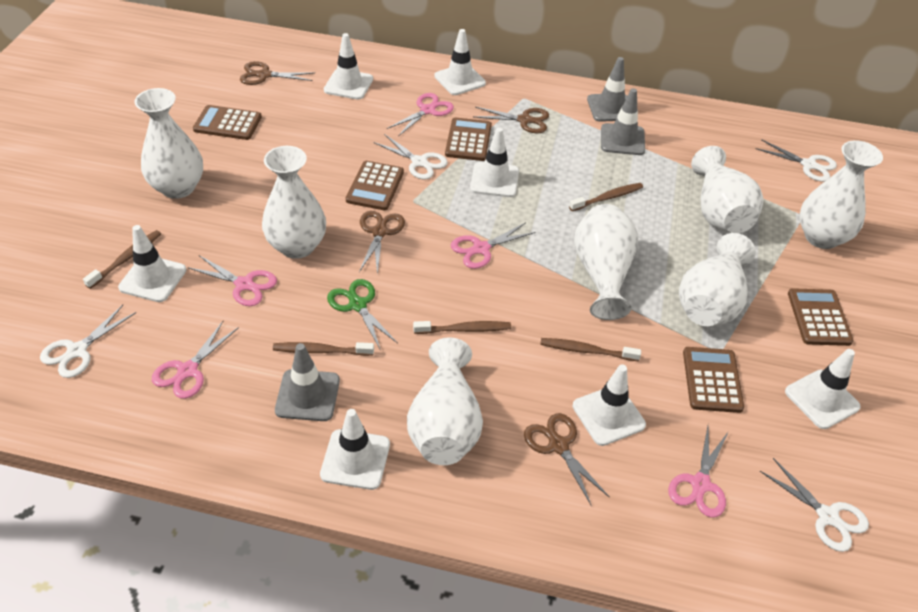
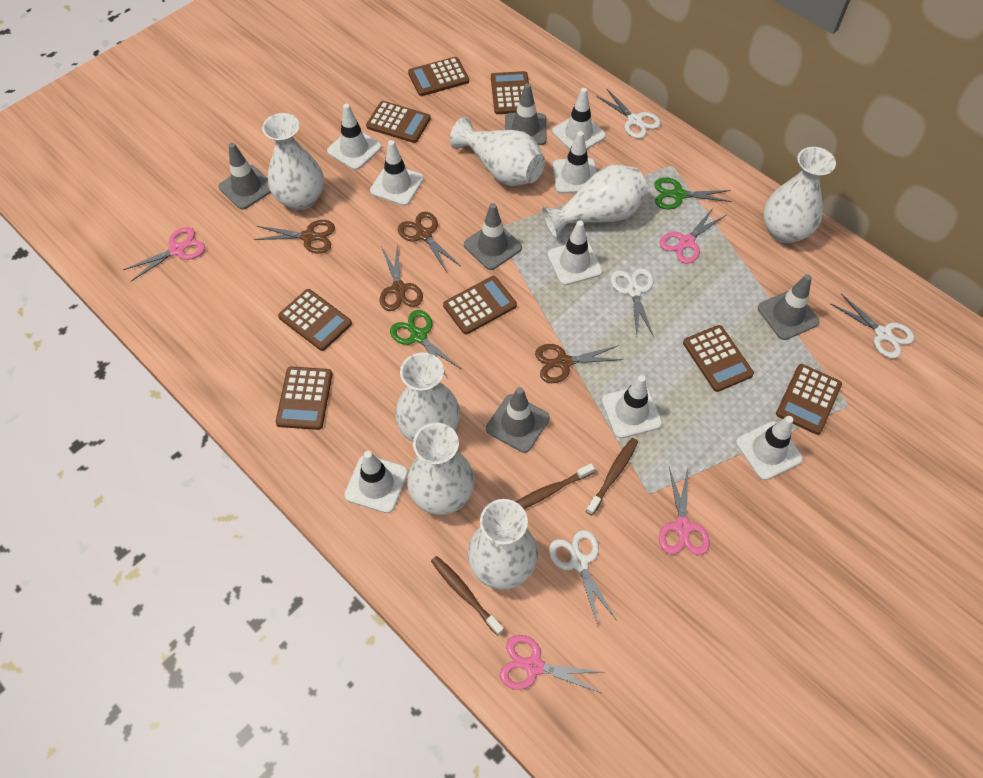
brown calculator: [193,105,262,140] [346,161,404,210] [445,118,492,161] [683,347,744,413] [788,288,854,346] = 5 -> [276,367,332,430] [278,289,352,351] [366,101,431,143] [408,57,469,96] [443,276,517,335] [491,71,529,114] [683,325,754,392] [776,364,842,435] = 8
brown toothbrush: [83,230,161,289] [273,342,374,356] [413,321,511,334] [540,338,641,361] [569,183,643,211] = 5 -> [431,556,504,636] [516,463,595,509] [586,438,638,515] = 3
green scissors: [327,279,397,351] = 1 -> [390,310,461,377] [654,178,732,209] = 2
grey traffic cone: [275,343,340,421] [587,57,627,122] [601,88,645,155] = 3 -> [219,143,271,210] [464,203,522,270] [486,387,550,453] [505,83,547,145] [758,274,819,340] = 5
pink scissors: [152,321,239,399] [187,255,277,306] [387,93,454,136] [451,222,536,269] [668,426,729,517] = 5 -> [123,227,205,281] [500,635,601,693] [659,467,710,555] [660,207,726,264] = 4
white traffic cone: [118,225,186,302] [320,409,390,490] [324,33,373,100] [434,29,486,95] [470,128,519,197] [573,364,646,446] [785,349,861,429] = 7 -> [327,104,382,170] [344,451,408,513] [370,140,424,206] [547,220,603,285] [552,88,606,150] [553,131,597,194] [602,375,662,438] [736,416,803,480] = 8

